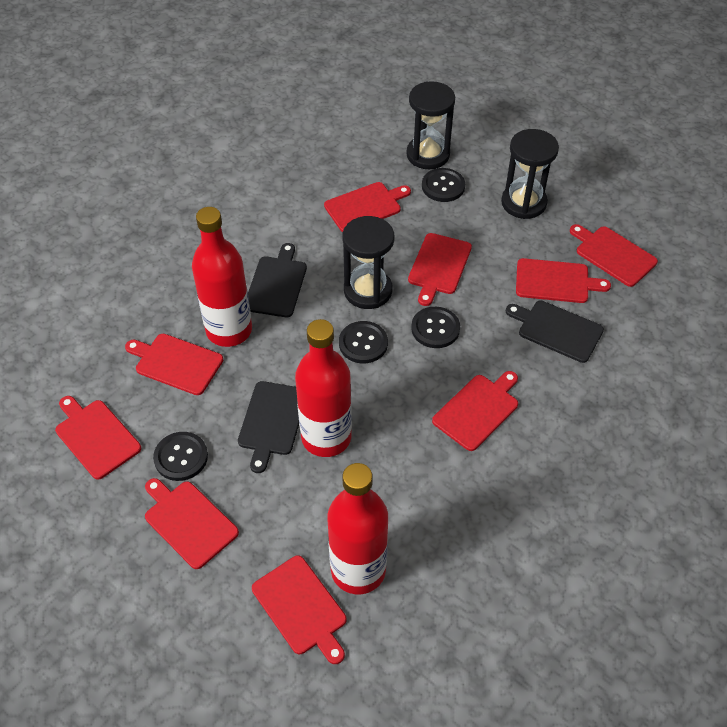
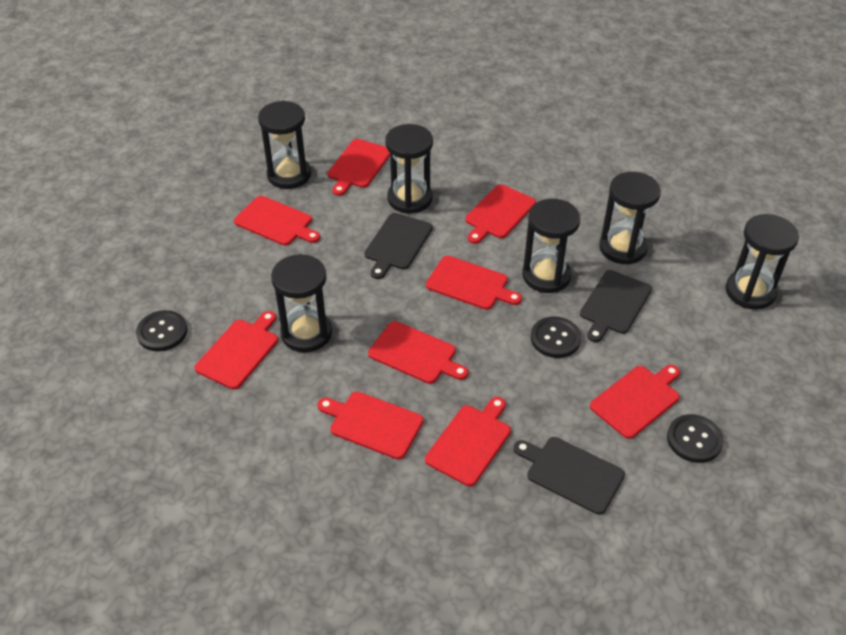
black button: [153,432,208,481] [339,321,388,363] [411,307,460,348] [422,168,465,202] = 4 -> [136,310,187,351] [531,317,581,358] [667,414,723,463] = 3
black hourglass: [342,216,395,309] [406,81,455,169] [501,129,559,219] = 3 -> [258,101,311,189] [271,254,332,352] [385,124,433,214] [522,199,581,293] [599,172,661,265] [725,214,799,310] = 6
red bottle: [192,207,252,347] [295,319,352,457] [327,463,388,594] = 3 -> none = 0

